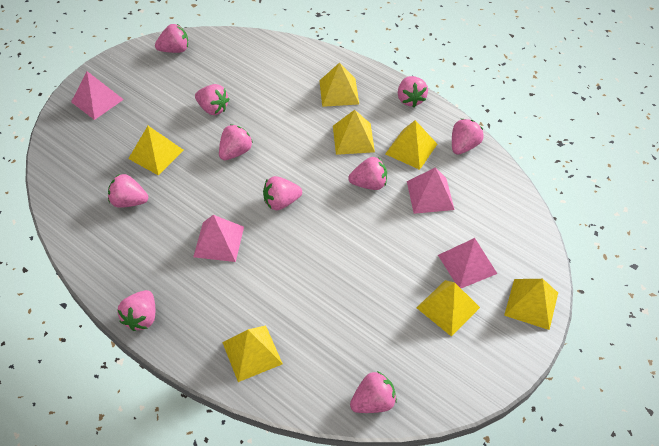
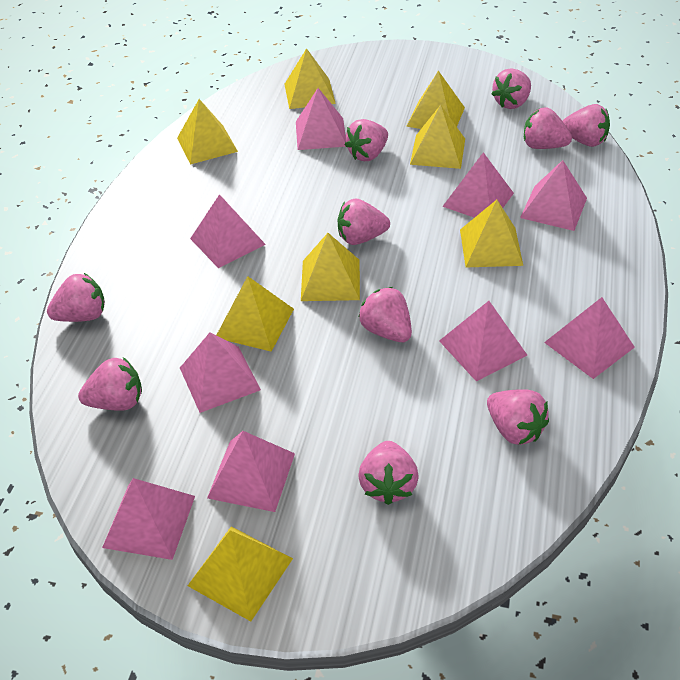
pink pyramid: [71,71,124,120] [193,215,244,262] [407,167,455,214] [438,238,497,288] = 4 -> [102,478,195,560] [180,333,261,413] [190,194,266,268] [207,431,295,512] [296,88,346,150] [439,301,527,382] [442,152,514,218] [520,160,587,231] [544,297,635,379] = 9
yellow pyramid: [128,126,183,175] [222,325,283,382] [319,62,359,107] [333,110,375,155] [385,120,437,170] [417,280,480,336] [504,279,558,330] = 7 -> [177,99,238,165] [187,526,293,621] [216,276,294,352] [284,48,336,109] [301,233,360,301] [406,71,465,129] [410,105,465,169] [460,200,523,268] = 8

